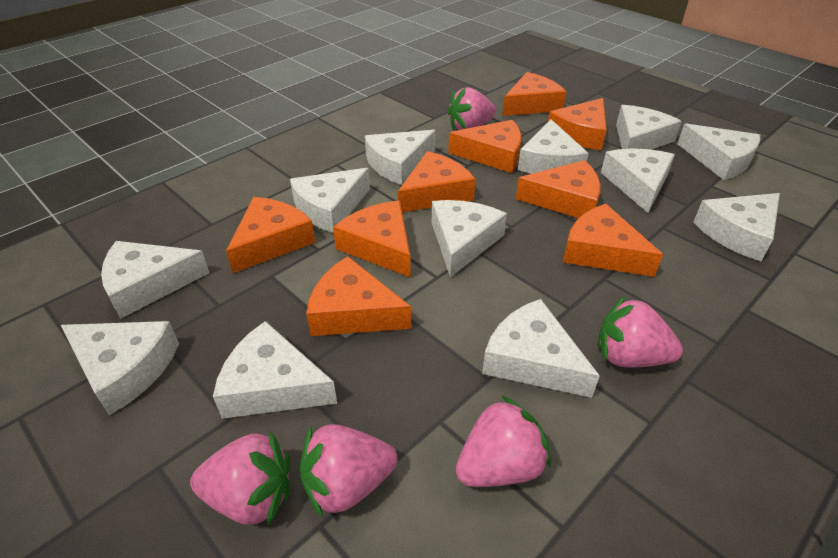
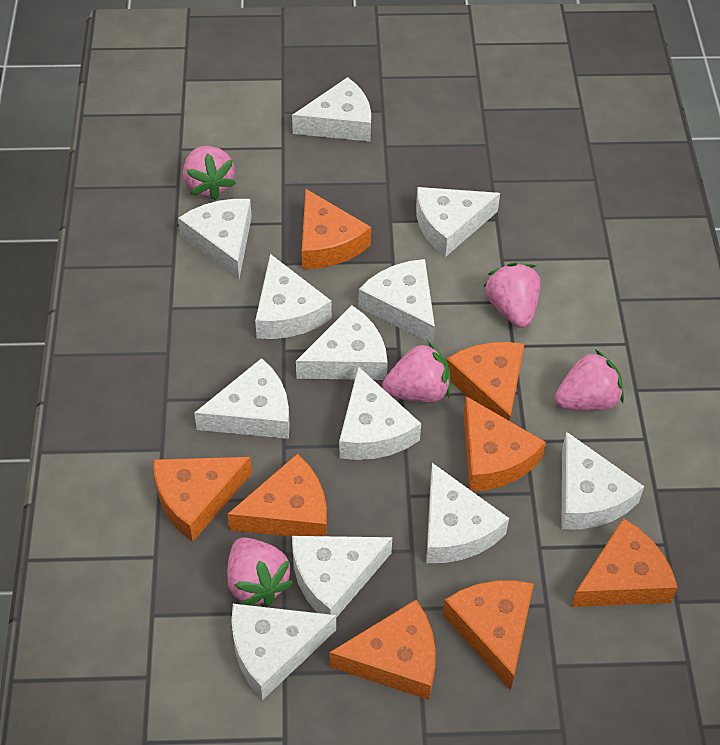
orange cheese: [226,197,315,273] [306,256,411,336] [333,201,411,278] [398,151,476,212] [448,120,521,173] [502,72,566,116] [516,160,600,218] [548,98,607,150] [563,204,663,277] = 9 -> [153,457,252,542] [227,454,327,537] [302,189,371,269] [329,600,436,700] [443,580,534,690] [446,342,524,421] [464,396,546,491] [571,518,678,607] = 8

